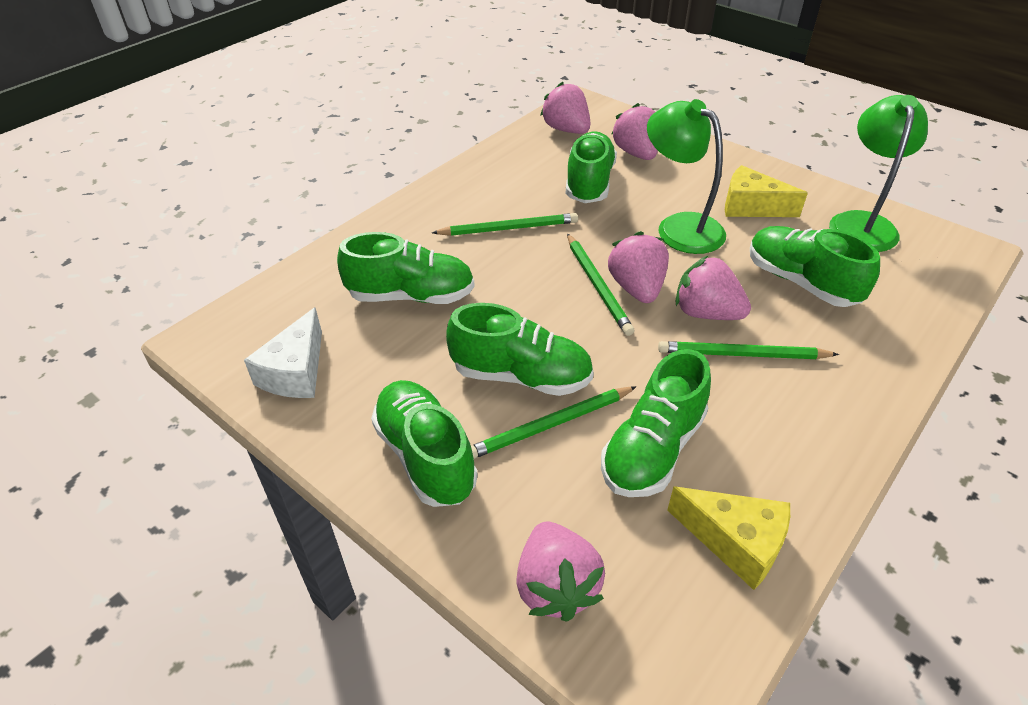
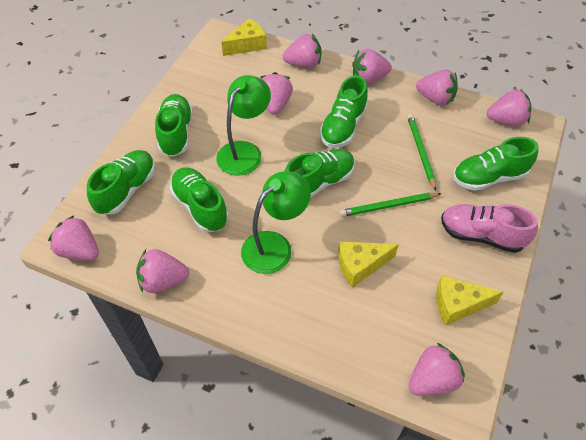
green pencil: [432,213,578,236] [471,386,637,459] [567,234,634,336] [658,341,839,359] = 4 -> [340,193,442,217] [407,114,436,191] = 2
pink shoe: none = 0 -> [441,204,538,253] = 1
pink strawberry: [516,521,605,622] [540,82,590,134] [608,231,669,303] [611,103,658,160] [675,255,751,320] = 5 -> [48,215,99,261] [136,249,189,293] [260,72,293,114] [283,34,321,68] [352,49,392,84] [409,343,465,396] [416,70,458,106] [487,89,531,126] = 8
white cheese: [244,307,322,398] = 1 -> none = 0
yellow cheese: [667,487,790,590] [725,165,808,217] = 2 -> [221,19,267,56] [338,241,398,288] [436,276,503,326] = 3

